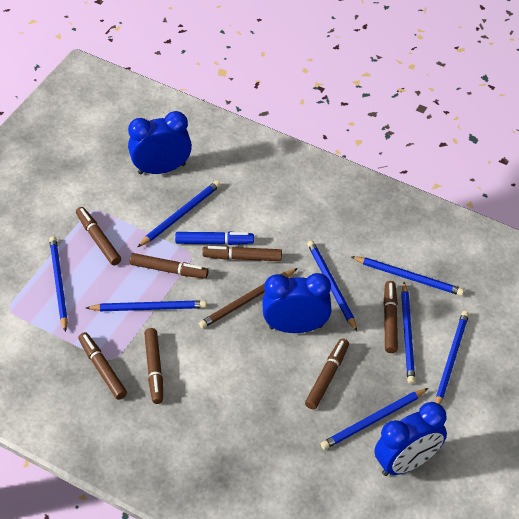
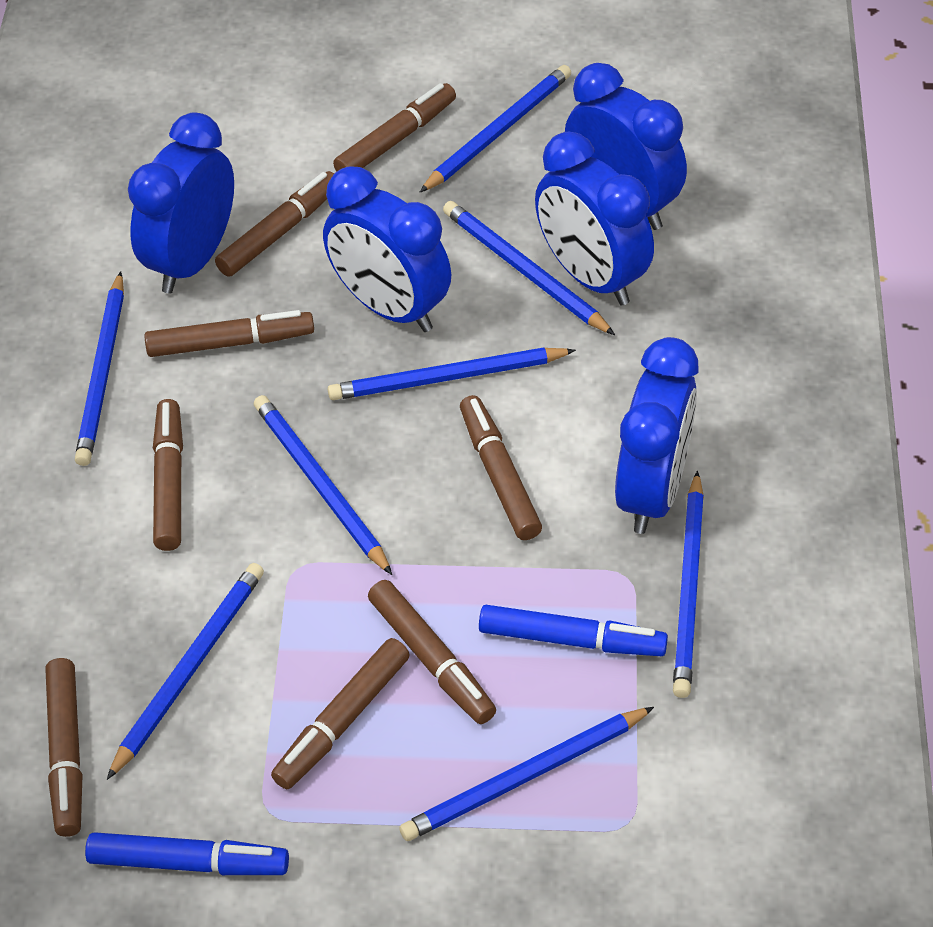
blue clock: [128,111,192,175] [262,273,332,333] [375,402,447,476] = 3 -> [128,112,234,294] [323,167,452,332] [535,132,654,305] [565,63,687,230] [615,337,699,534] = 5
blue marker: [175,231,254,245] = 1 -> [85,832,289,875] [479,605,668,656] = 2
brown marker: [76,207,121,265] [78,332,127,400] [129,253,209,279] [144,328,163,404] [202,246,282,261] [305,338,349,410] [383,281,398,353] = 7 -> [45,658,83,837] [144,310,314,357] [153,399,183,551] [215,171,334,277] [271,638,410,789] [333,83,456,171] [368,580,496,724] [460,395,542,540] = 8
brown pencil: [199,268,298,329] = 1 -> none = 0

